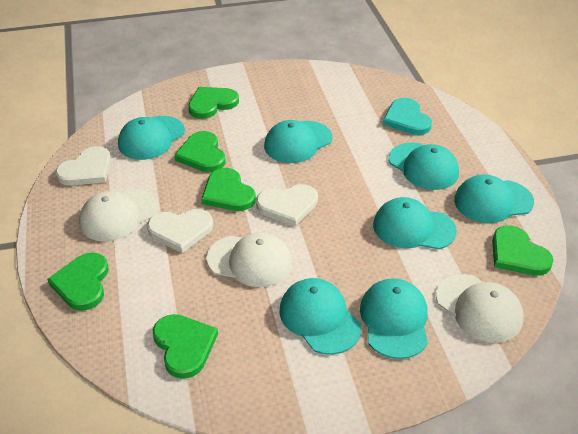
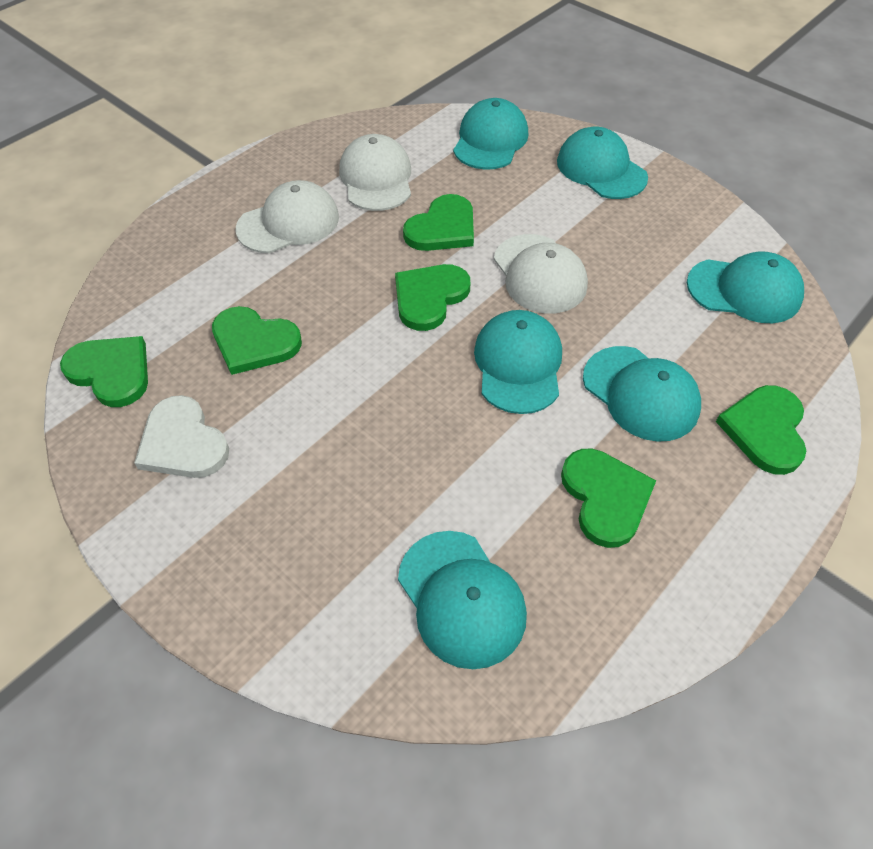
turquoise cap: [118,116,185,160] [264,120,332,163] [279,278,362,355] [360,278,428,359] [373,197,457,249] [389,143,459,190] [454,174,534,223] = 7 -> [398,531,527,669] [453,98,528,170] [474,310,562,414] [557,127,648,199] [583,346,701,442] [687,251,804,323] = 6
turquoise heart: [383,98,432,135] = 1 -> none = 0
white heart: [56,146,111,186] [147,209,213,253] [256,184,318,226] = 3 -> [134,395,229,478] = 1

